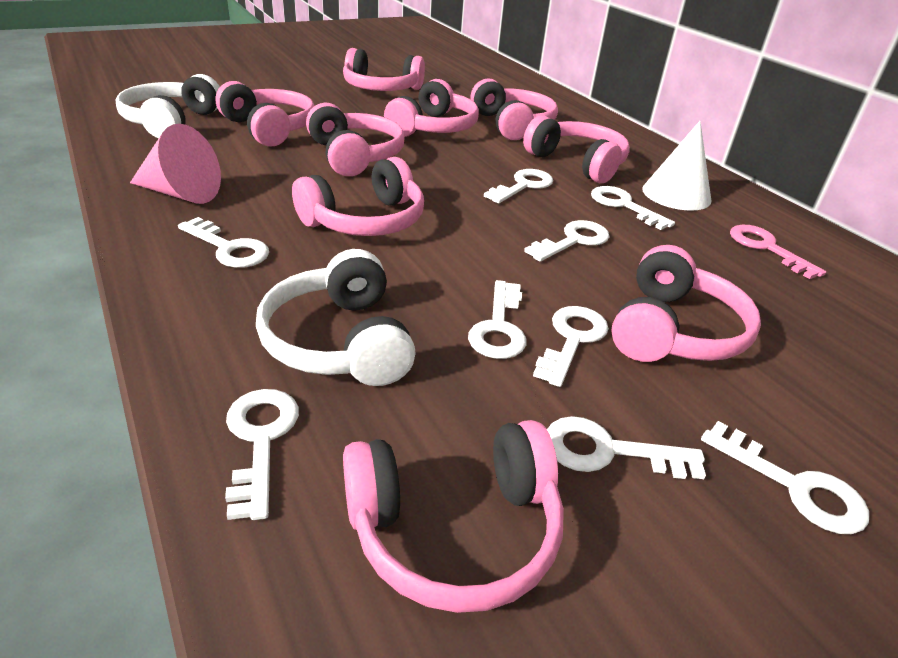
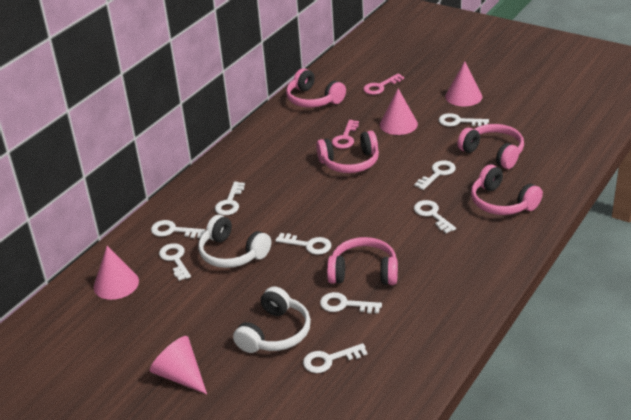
pink cone: [130,124,221,204] = 1 -> [94,246,139,300] [150,336,207,394] [380,89,418,135] [445,61,482,107] = 4
pink headphones: [216,81,315,147] [292,157,424,236] [306,103,405,176] [343,48,425,91] [343,420,564,613] [384,79,479,137] [470,78,558,140] [523,115,630,183] [611,245,761,362] = 9 -> [286,68,346,108] [316,131,379,173] [327,237,398,285] [457,124,524,169] [471,165,543,215] = 5
pink key: [730,225,826,279] = 1 -> [332,120,359,149] [363,74,404,95] = 2
white cone: [642,121,711,211] = 1 -> none = 0

